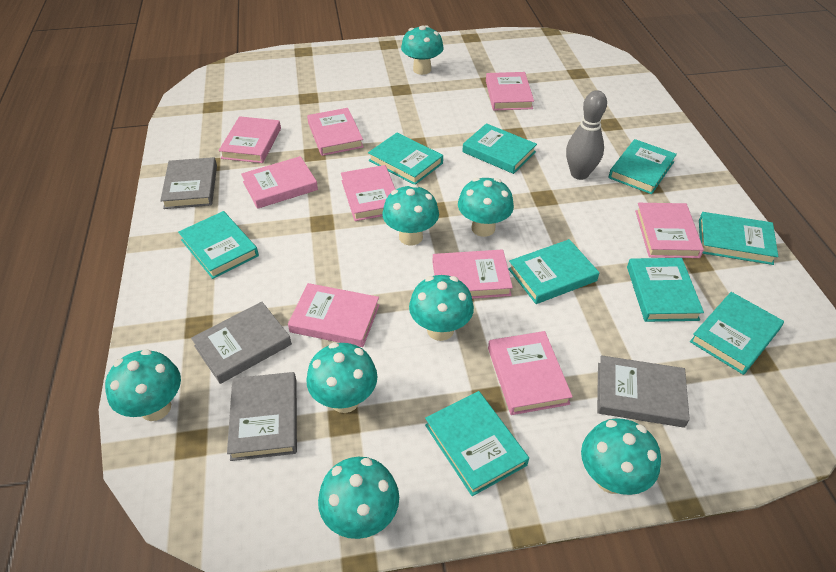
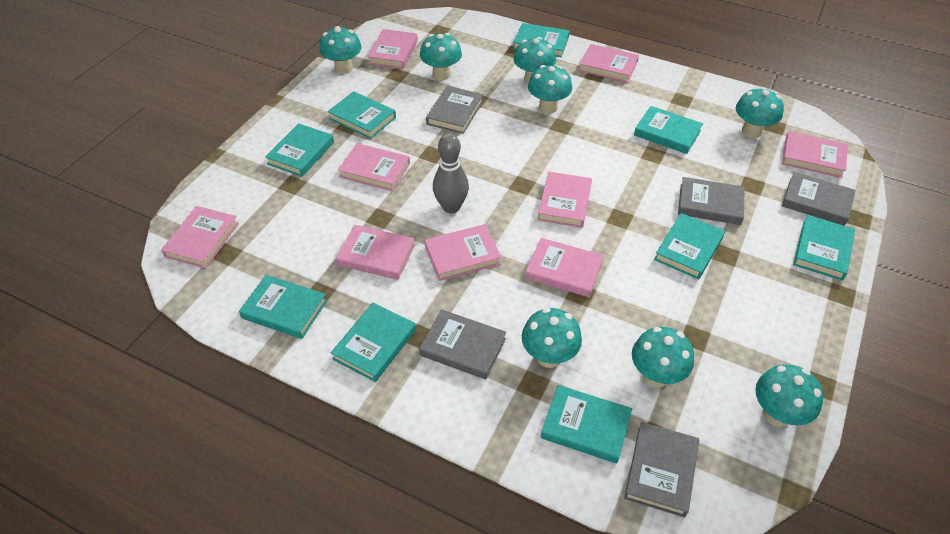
grey book: [160,157,217,209] [191,302,292,384] [227,372,297,461] [597,355,690,428] = 4 -> [419,309,506,379] [426,86,483,134] [624,422,699,517] [678,177,745,225] [782,172,856,226] = 5

